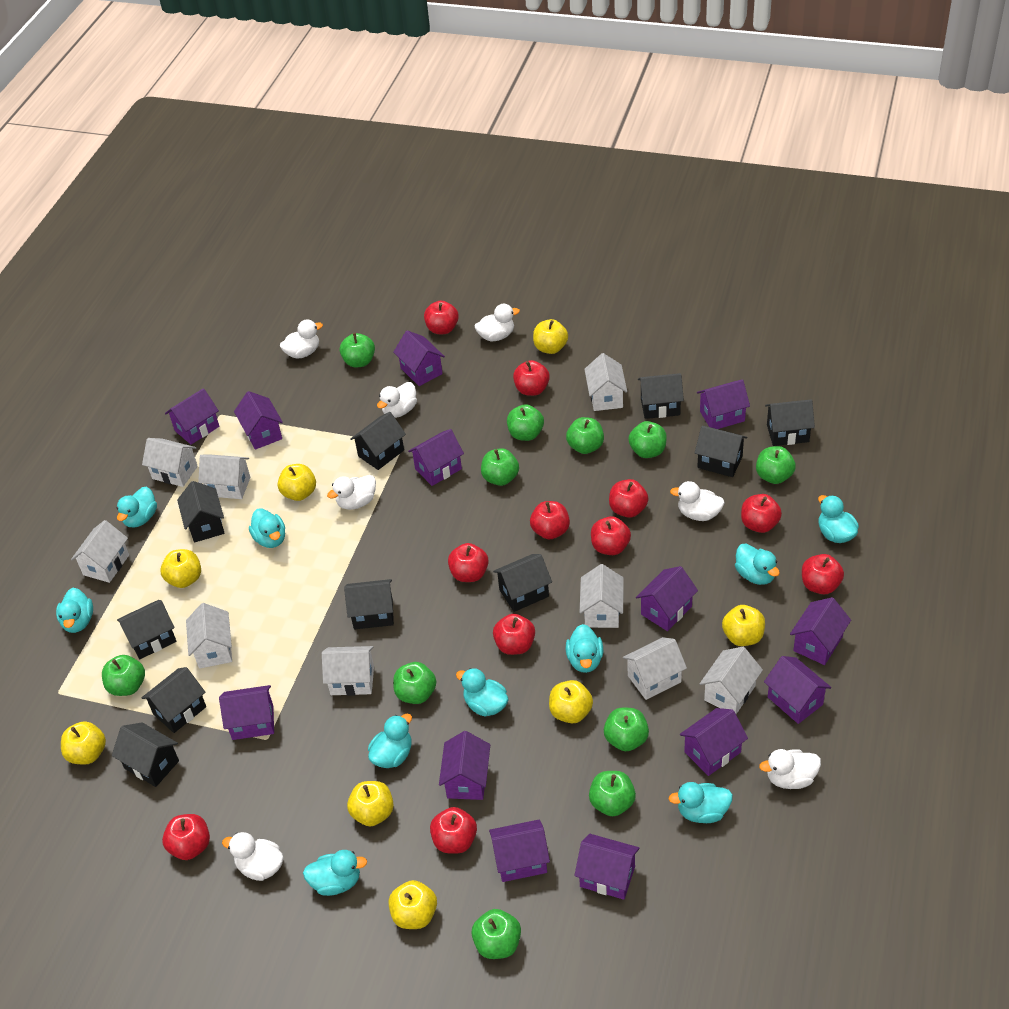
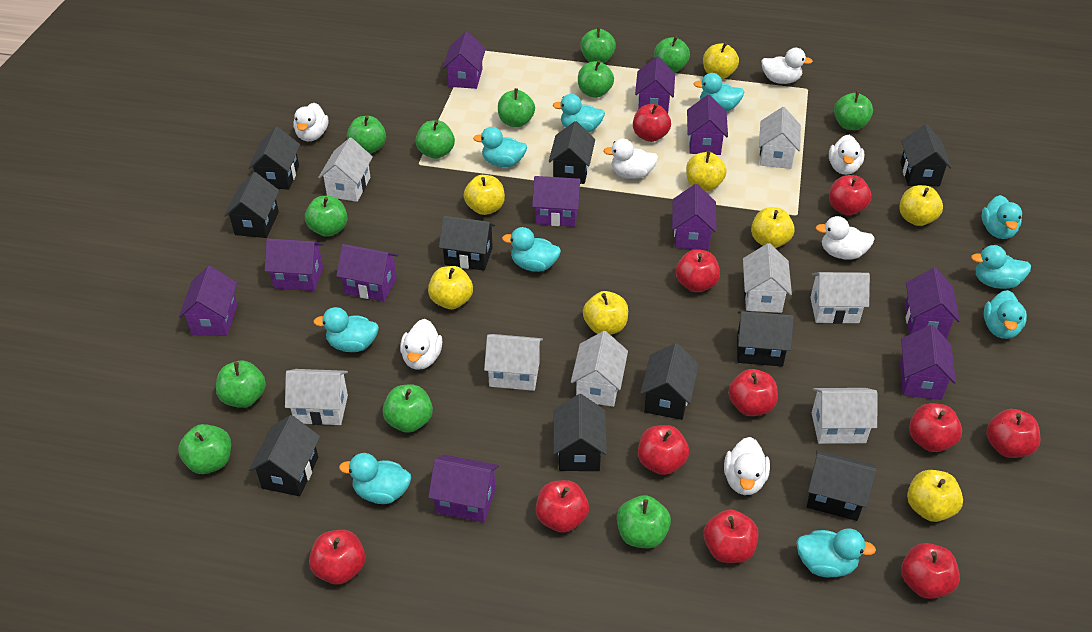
green apple: [102,655,145,696] [340,333,375,368] [393,662,436,704] [471,909,521,959] [481,448,519,486] [507,404,544,441] [566,417,604,454] [589,771,636,816] [604,708,649,751] [628,421,667,458] [756,446,796,484] = 11 -> [178,424,231,474] [216,361,266,408] [305,196,347,237] [347,116,386,154] [383,384,433,433] [415,120,455,159] [498,88,535,127] [578,60,614,98] [580,27,616,63] [617,495,671,548] [654,36,690,73] [834,91,873,130] = 12
purple house: [165,388,219,445] [219,685,274,740] [234,391,283,450] [394,330,445,386] [408,429,464,486] [439,731,490,800] [489,819,550,882] [574,834,639,900] [636,566,698,631] [680,708,748,776] [697,379,750,429] [764,656,831,724] [790,597,851,665] = 13 -> [179,266,237,336] [265,238,323,291] [336,244,398,302] [428,455,499,523] [443,32,486,89] [532,176,581,227] [635,57,675,113] [672,184,717,250] [687,94,728,155] [900,325,956,400] [905,268,960,339] = 11
white house: [71,520,129,583] [142,438,198,487] [186,603,232,669] [198,455,250,499] [322,646,374,696] [579,564,624,628] [584,353,627,411] [623,637,687,700] [700,647,763,714] = 9 -> [285,369,348,425] [318,138,373,202] [484,334,543,391] [571,331,628,407] [743,243,792,313] [759,107,801,169] [810,272,870,324] [812,388,877,444] = 8

